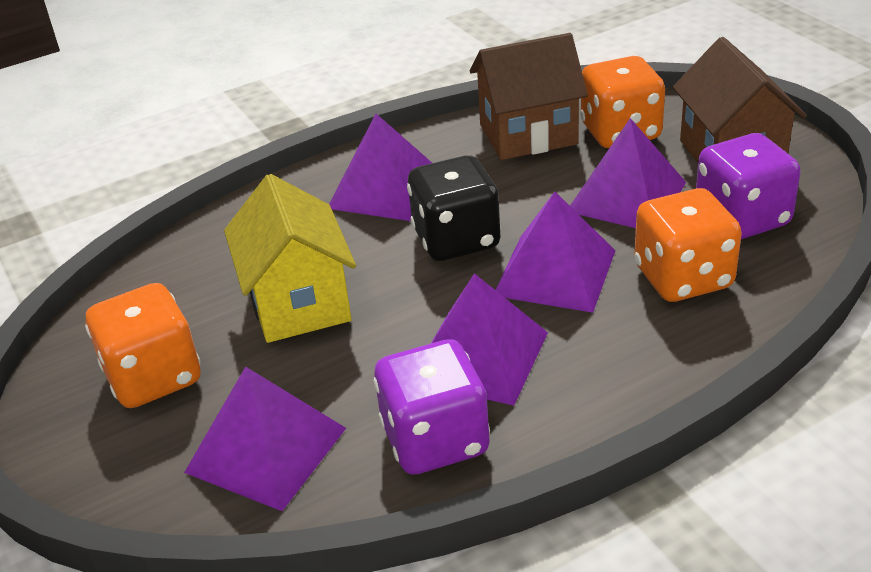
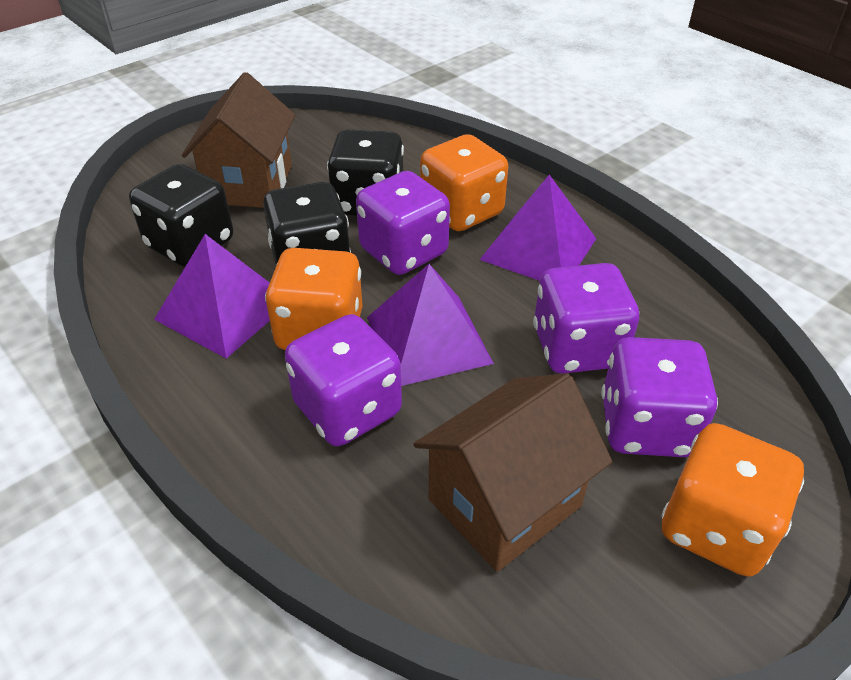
black dice: [407,155,501,261] = 1 -> [129,164,233,267] [263,182,351,265] [327,129,404,216] = 3
purple dice: [374,339,490,475] [696,133,801,239] = 2 -> [285,314,402,446] [356,171,450,275] [533,263,639,374] [601,337,718,457] = 4
purple pyramid: [184,367,346,511] [329,114,432,221] [431,273,548,406] [496,192,616,313] [570,118,686,228] = 5 -> [154,234,270,359] [367,264,494,386] [480,175,597,281] = 3
yellow house: [224,174,356,343] = 1 -> none = 0

